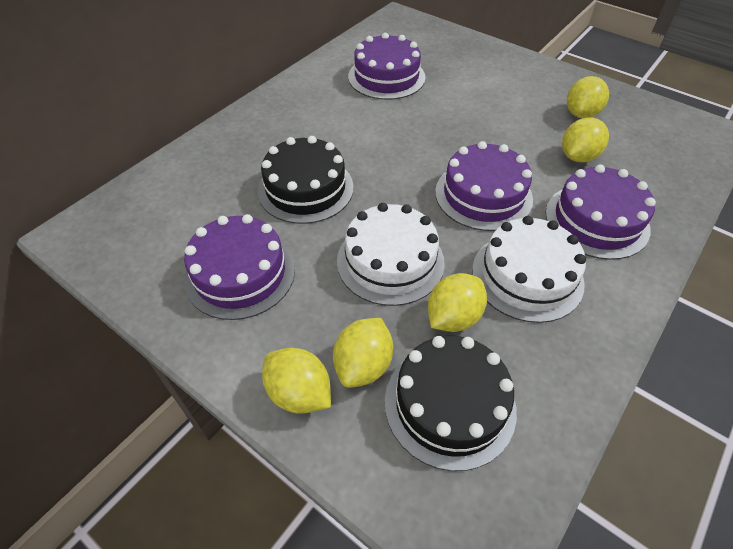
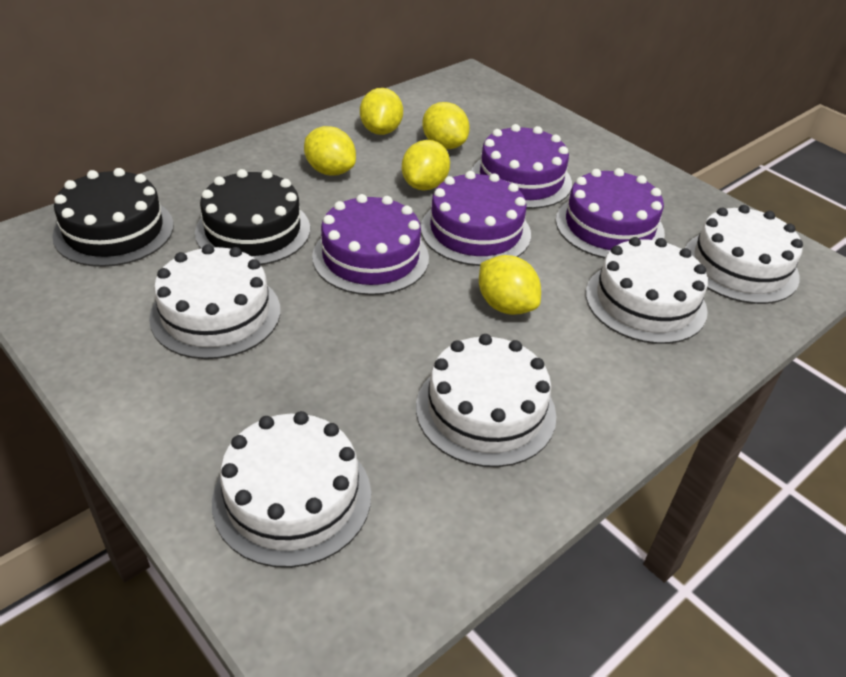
white cake: [337,203,445,306] [472,216,586,323] = 2 -> [149,244,280,359] [212,411,371,568] [416,334,556,467] [586,237,708,344] [685,205,803,304] = 5

